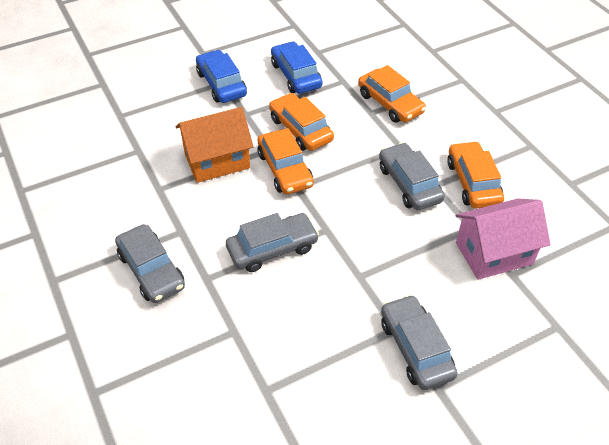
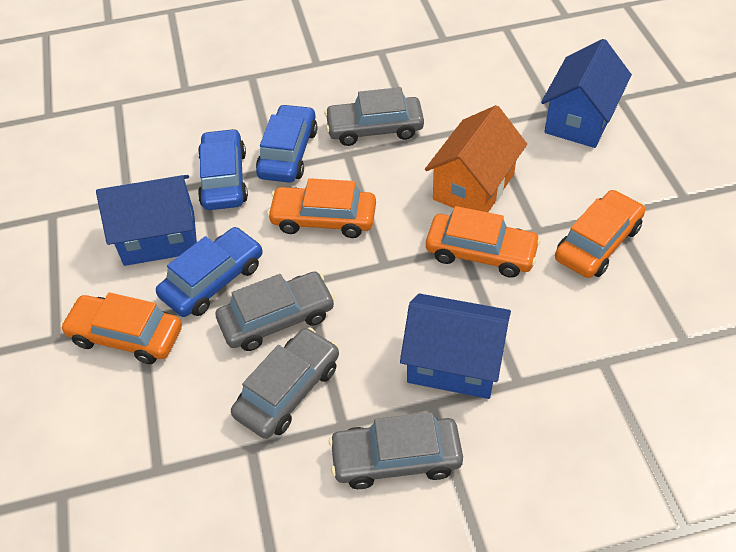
blue car: [196,50,247,103] [271,41,323,94] = 2 -> [156,227,263,317] [198,129,248,210] [256,104,318,183] = 3
blue house: none = 0 -> [96,175,197,266] [400,293,511,399] [541,39,632,148] = 3
pink house: [456,198,551,280] = 1 -> none = 0

